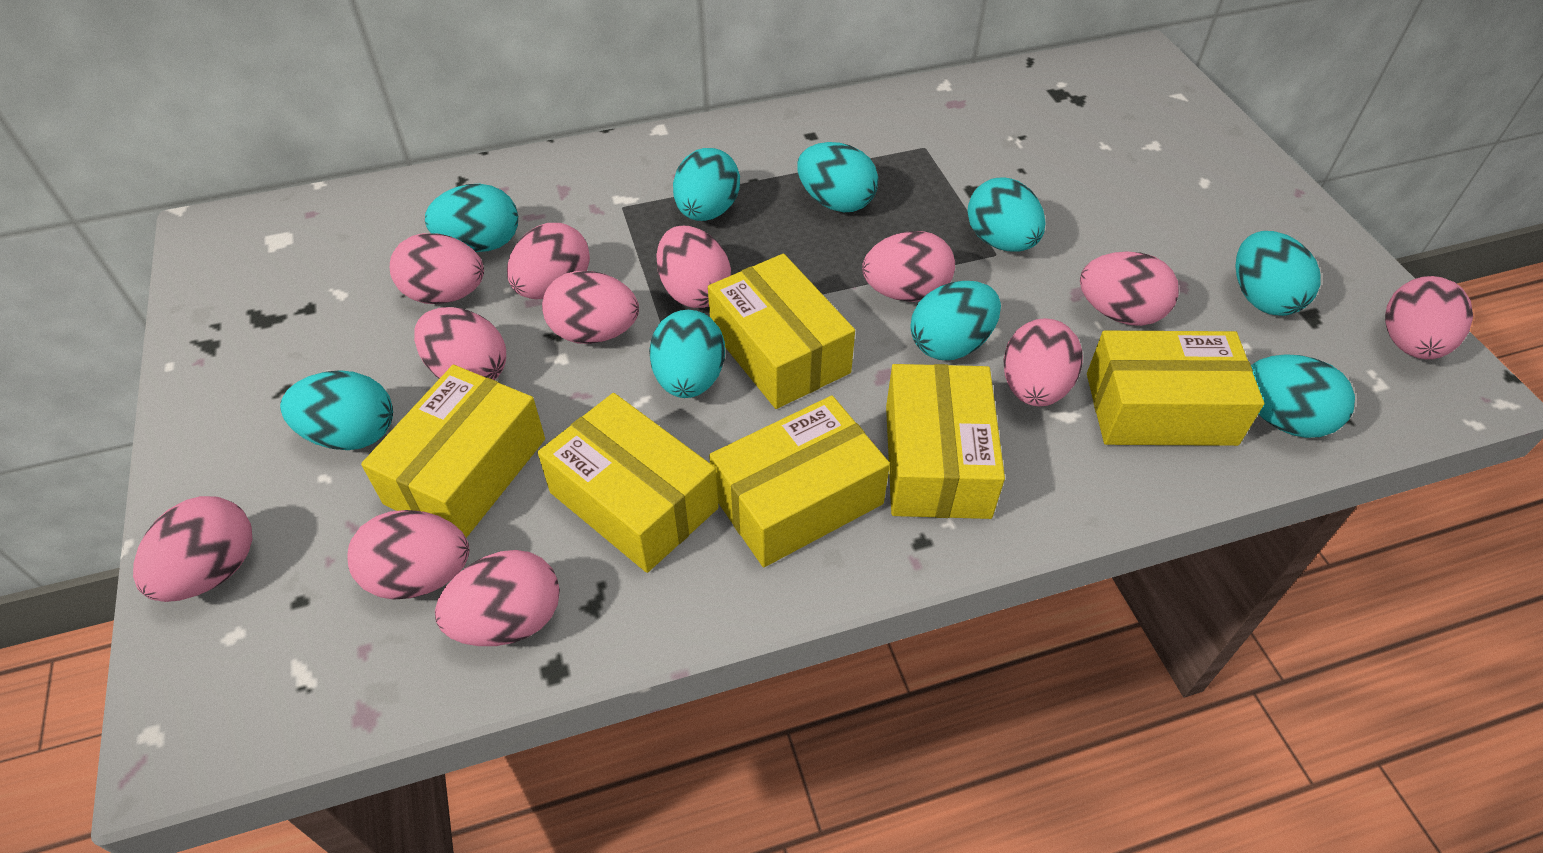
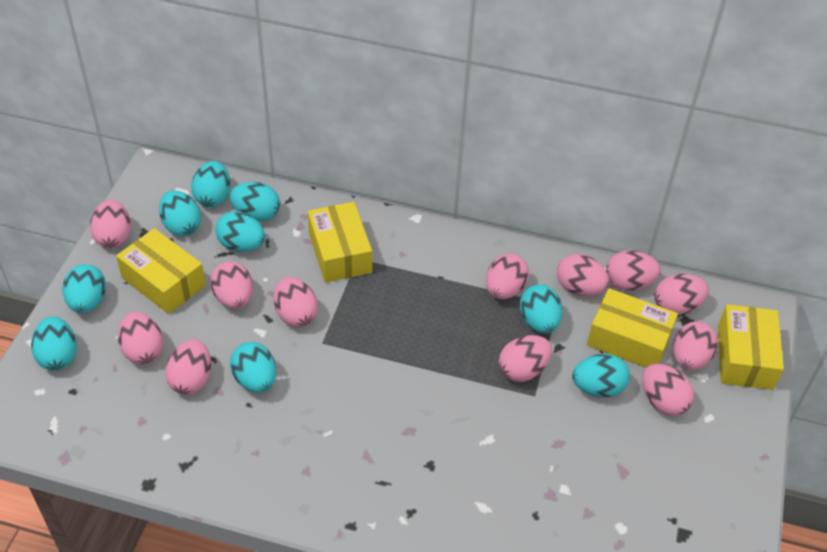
yellow box: [361,365,545,538] [538,393,719,573] [708,254,855,409] [709,395,890,567] [886,364,1005,519] [1087,331,1264,446] = 6 -> [116,228,206,314] [308,202,372,283] [587,288,678,368] [718,304,784,390] = 4

